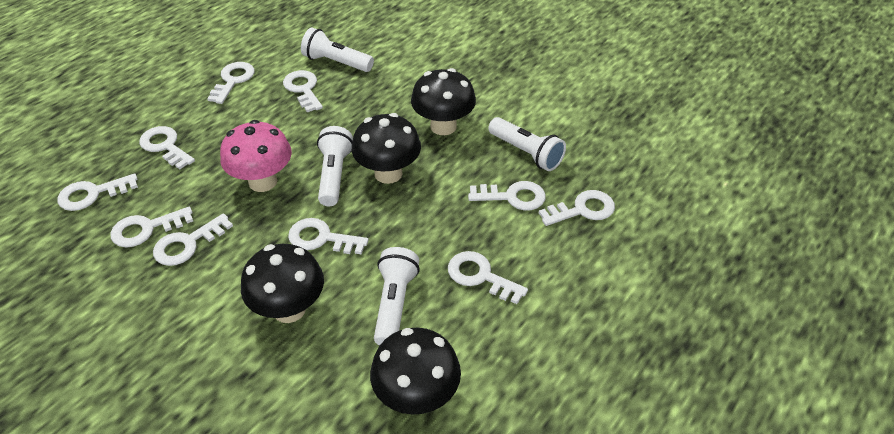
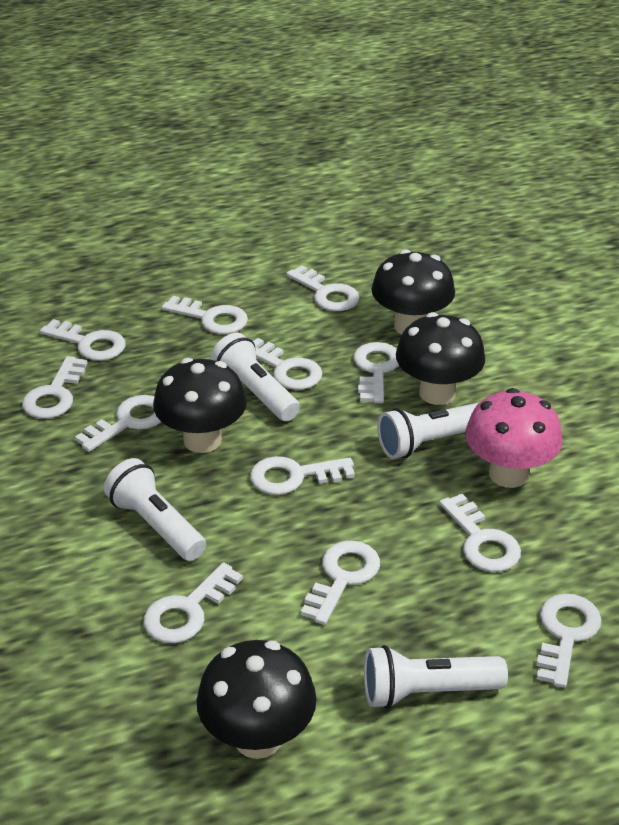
white key: [57,173,138,211] [110,207,193,248] [139,126,195,169] [153,213,233,266] [207,62,255,104] [283,70,323,112] [288,218,369,255] [448,251,528,304] [468,181,546,211] [539,190,615,226] = 10 -> [22,356,88,419] [40,319,126,361] [75,395,161,452] [144,562,243,643] [162,296,248,334] [250,456,355,495] [253,338,323,390] [286,265,360,311] [301,540,380,625] [354,342,399,403] [439,494,521,572] [536,593,602,688] = 12

